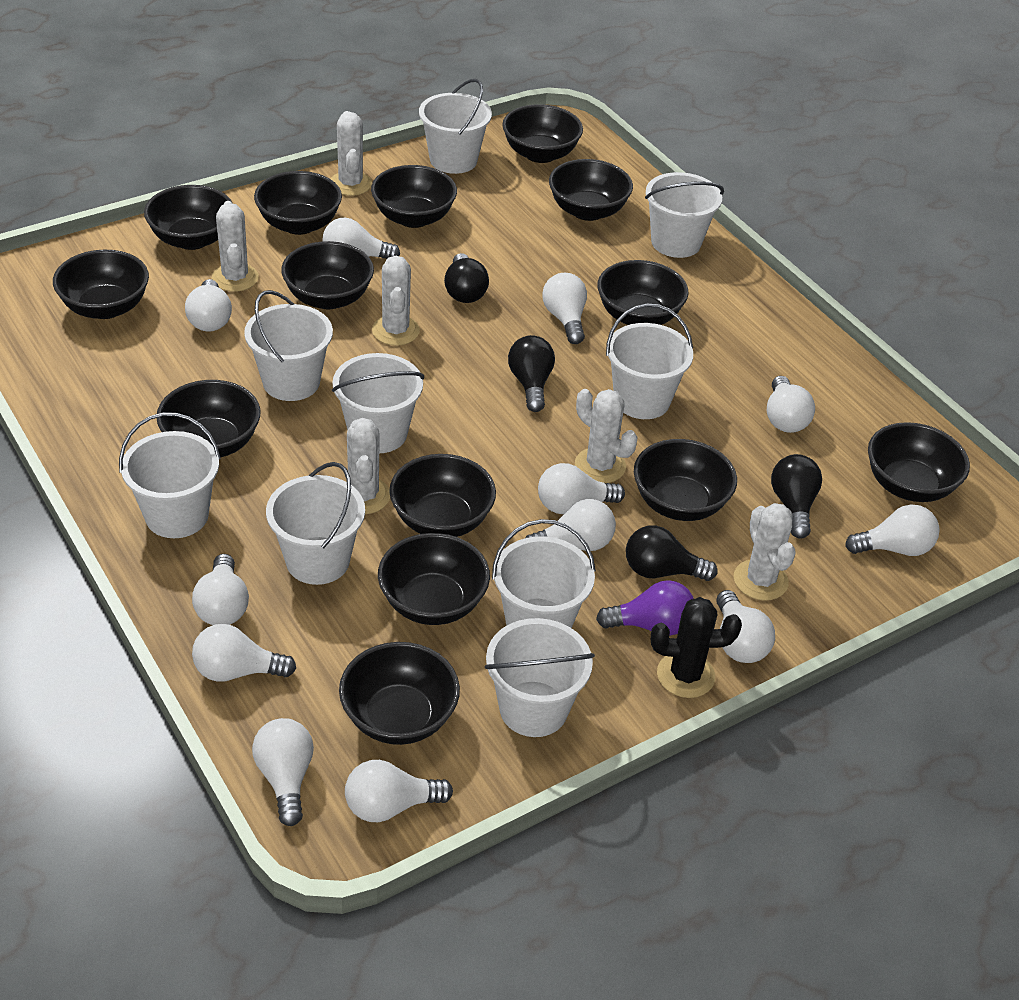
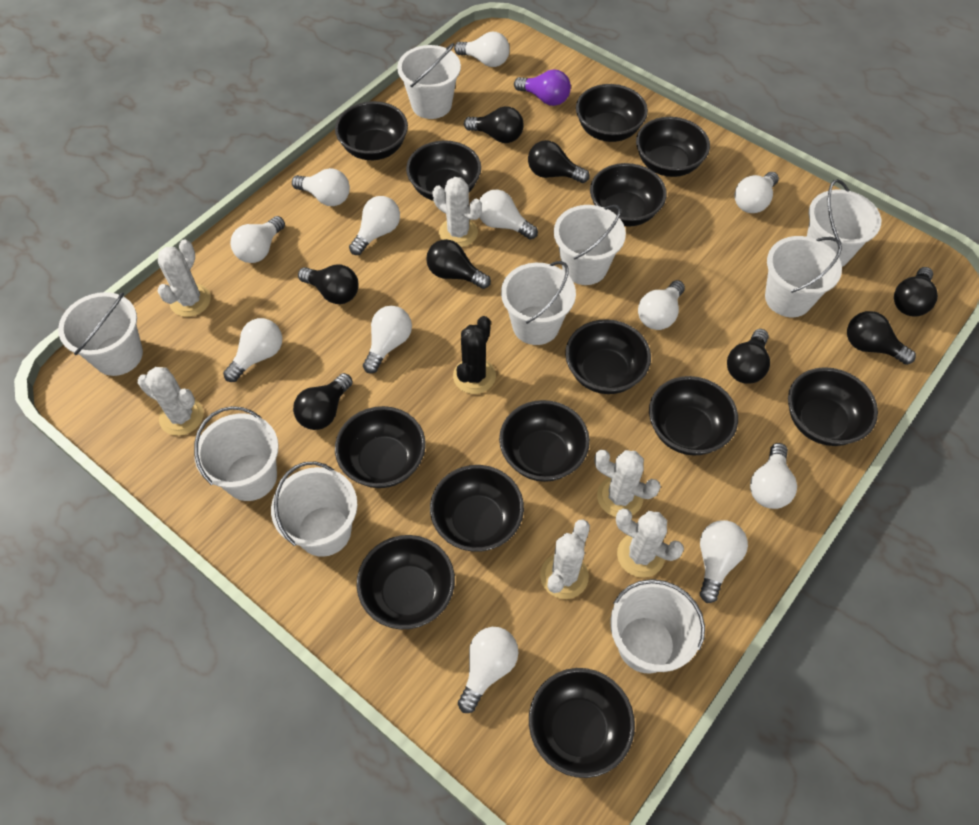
black bowl: [53,250,149,319] [144,185,232,250] [156,380,261,458] [254,171,342,235] [281,241,374,309] [339,642,460,745] [371,165,457,228] [378,533,490,625] [389,454,496,537] [502,104,583,163] [549,159,633,221] [597,260,689,325] [634,439,737,521] [868,422,970,502] = 14 -> [335,101,408,160] [335,406,426,488] [357,535,455,629] [406,140,481,201] [430,465,524,552] [499,400,590,482] [529,668,635,778] [565,319,651,394] [576,84,648,142] [590,163,667,227] [636,117,710,177] [649,376,738,456] [788,367,878,446] = 13
black light bulb: [444,253,489,303] [508,335,555,412] [626,525,717,581] [771,454,822,539] = 4 -> [293,373,353,430] [298,265,358,304] [426,239,491,289] [464,106,524,143] [528,140,590,183] [727,329,770,384] [847,311,916,365] [894,267,938,316] = 8

